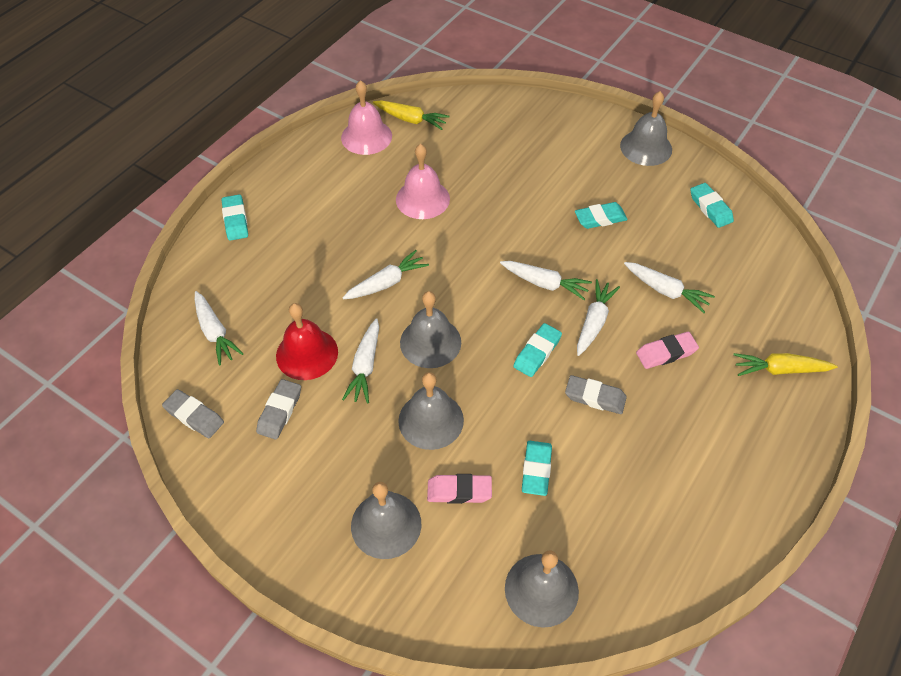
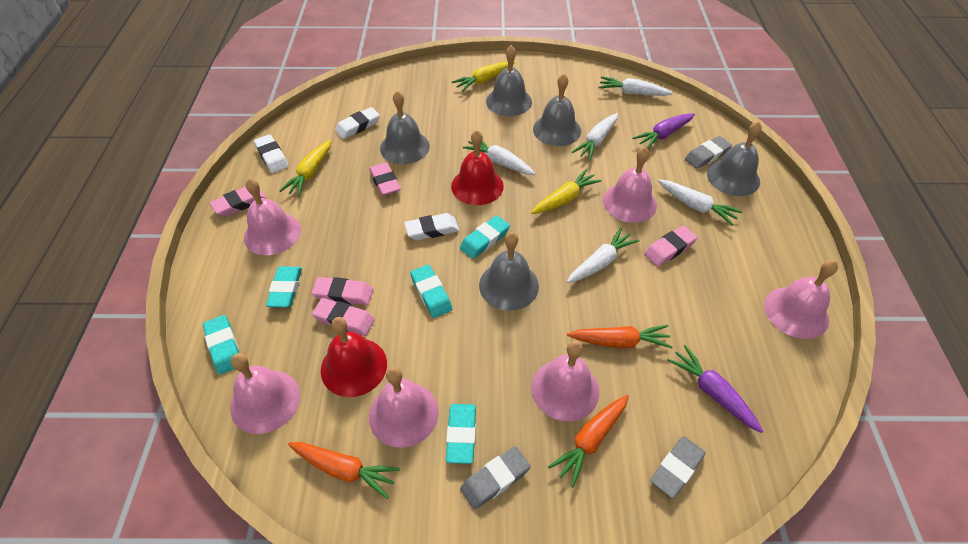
orange carrot: none = 0 -> [288,442,400,499] [548,395,629,488] [567,325,673,348] = 3
pink bell: [341,80,392,155] [396,144,450,219] = 2 -> [230,353,300,434] [244,178,301,255] [369,367,439,448] [532,341,599,421] [603,147,657,223] [764,260,838,339] = 6
pink eraser: [427,474,492,504] [636,332,699,369] = 2 -> [210,186,266,216] [312,277,373,305] [312,298,375,336] [369,162,401,196] [644,226,698,266] = 5
purple carrot: none = 0 -> [633,113,695,149] [667,345,763,433] = 2
red bell: [276,303,338,380] = 1 -> [321,317,387,397] [451,130,504,205] = 2
white carrot: [195,291,244,366] [342,250,429,299] [342,318,379,404] [500,261,592,300] [577,279,620,356] [624,262,715,313] = 6 -> [463,141,536,175] [567,227,639,283] [572,113,618,160] [599,76,673,96] [658,180,742,226] = 5
white eraser: none = 0 -> [254,134,289,173] [335,107,380,139] [404,213,459,240] = 3
yellow carrot: [373,100,450,130] [734,353,838,376] = 2 -> [279,140,331,197] [452,61,515,92] [531,169,602,214] = 3

